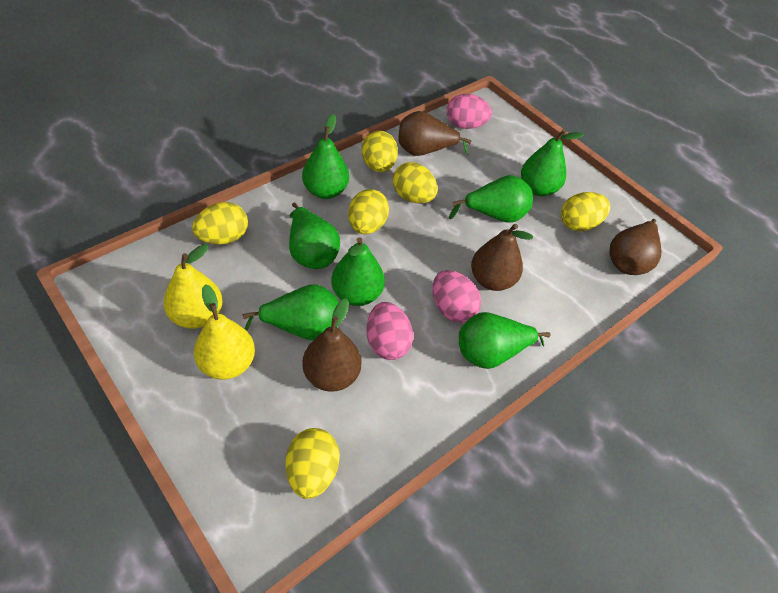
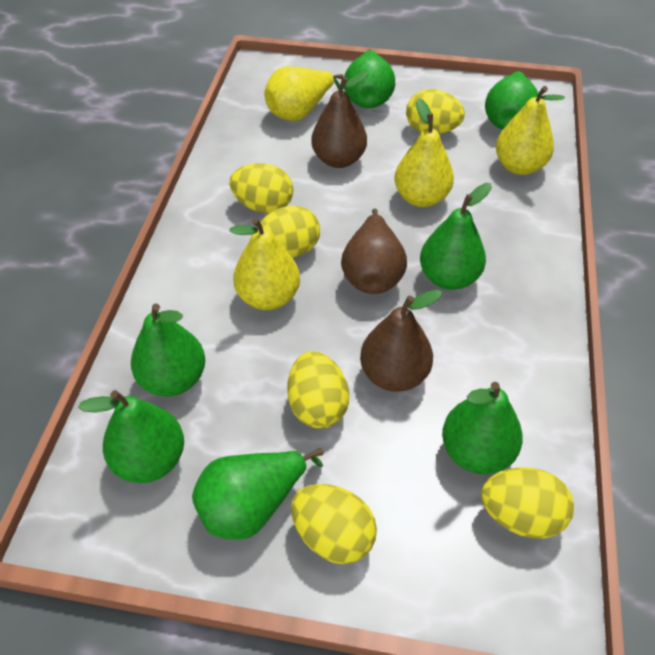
brown pear: [302,298,361,392] [398,111,472,156] [471,224,533,291] [609,219,662,275] = 4 -> [311,72,368,168] [341,209,407,294] [360,290,442,392] = 3
pink egg: [367,302,413,360] [433,270,481,323] [447,94,492,129] = 3 -> none = 0
yellow pear: [163,244,223,329] [194,284,255,380] = 2 -> [229,218,300,310] [264,66,344,121] [394,99,454,207] [496,86,565,175] = 4

